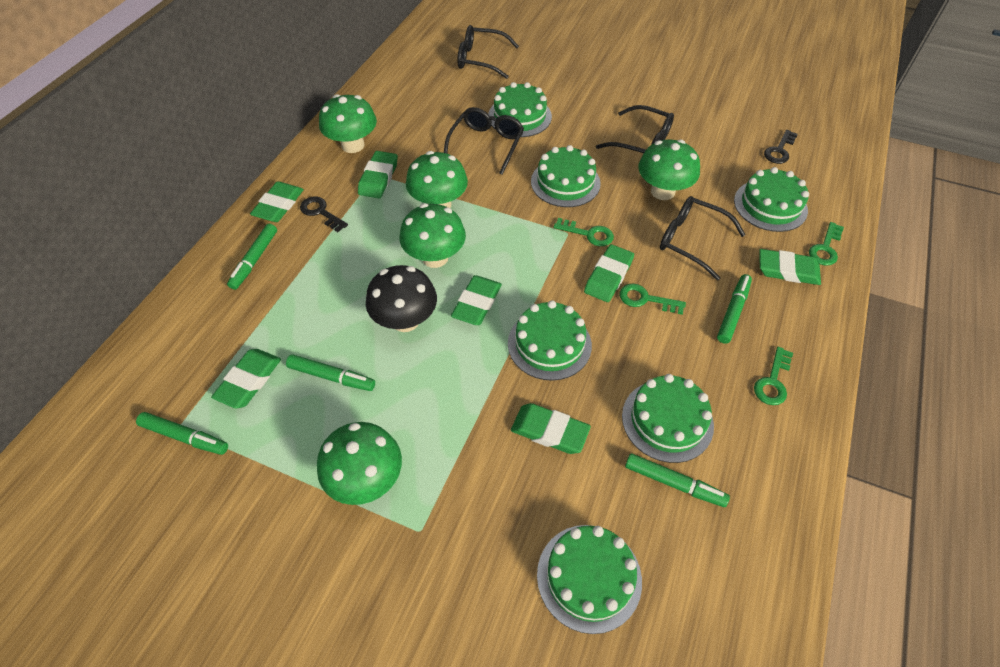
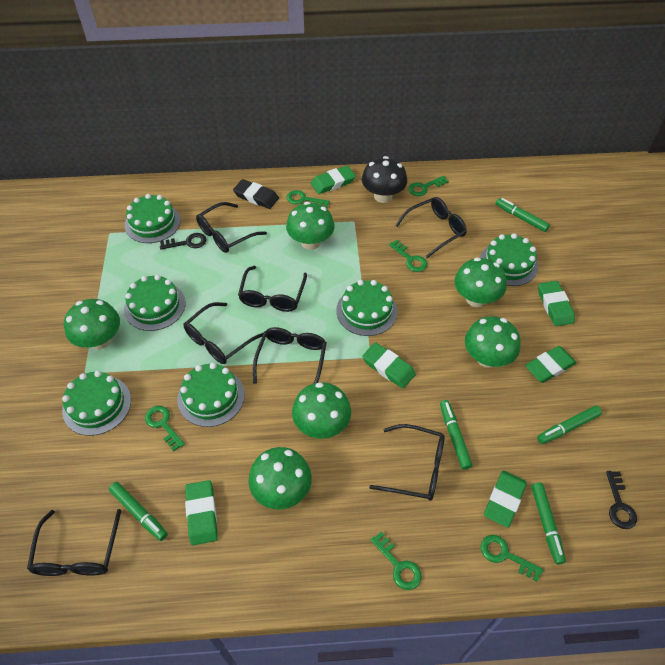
black eraser: none = 0 -> [233,179,279,209] = 1
black glasses: [444,107,524,175] [457,25,519,79] [596,105,674,153] [660,196,746,280] = 4 -> [27,509,121,576] [184,302,263,364] [196,202,267,253] [238,266,307,312] [253,327,327,384] [369,424,445,501] [395,197,467,258] = 7
green eraser: [211,349,281,409] [250,182,304,222] [358,151,398,198] [451,275,502,325] [511,403,591,454] [584,244,634,302] [759,249,821,285] = 7 -> [185,480,218,545] [311,166,356,194] [362,342,416,388] [484,471,527,528] [525,346,576,383] [538,281,575,326] = 6
green key: [553,218,614,246] [619,284,686,315] [754,347,793,405] [809,222,844,265] = 4 -> [145,405,185,451] [287,190,330,208] [370,531,422,590] [389,240,427,272] [408,176,449,196] [481,535,543,582] = 6
green mushroom: [317,422,402,505] [319,94,377,153] [400,203,466,268] [406,151,468,208] [638,139,700,200] = 5 -> [64,299,120,350] [248,447,312,509] [286,202,335,250] [292,382,351,439] [454,257,507,307] [465,316,521,368] = 6

